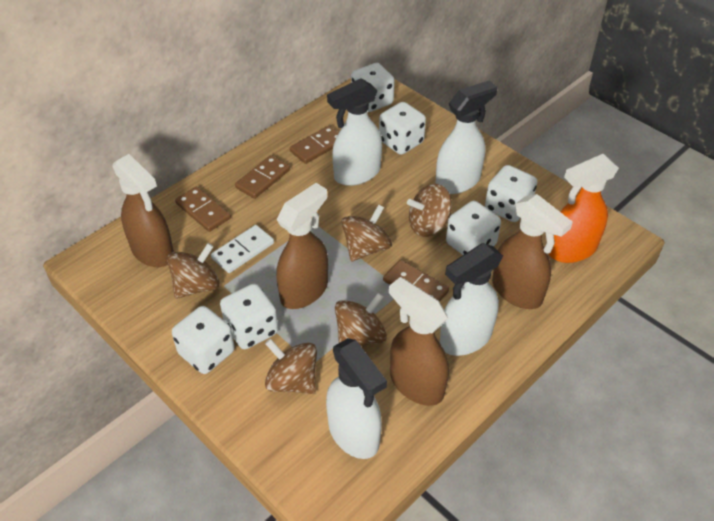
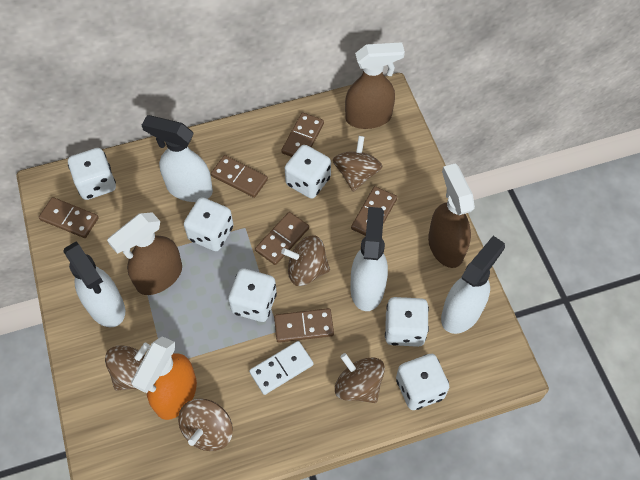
brown domino: [175,186,231,232] [235,155,290,199] [290,126,339,164] [383,260,449,302] = 4 -> [39,197,99,238] [211,155,268,198] [255,212,309,265] [274,308,334,343] [281,113,324,157] [351,186,397,236] = 6
brown spray bottle: [112,154,174,267] [276,183,328,309] [389,277,449,406] [492,194,573,309] = 4 -> [107,212,182,295] [345,42,405,129] [428,163,475,268] = 3

